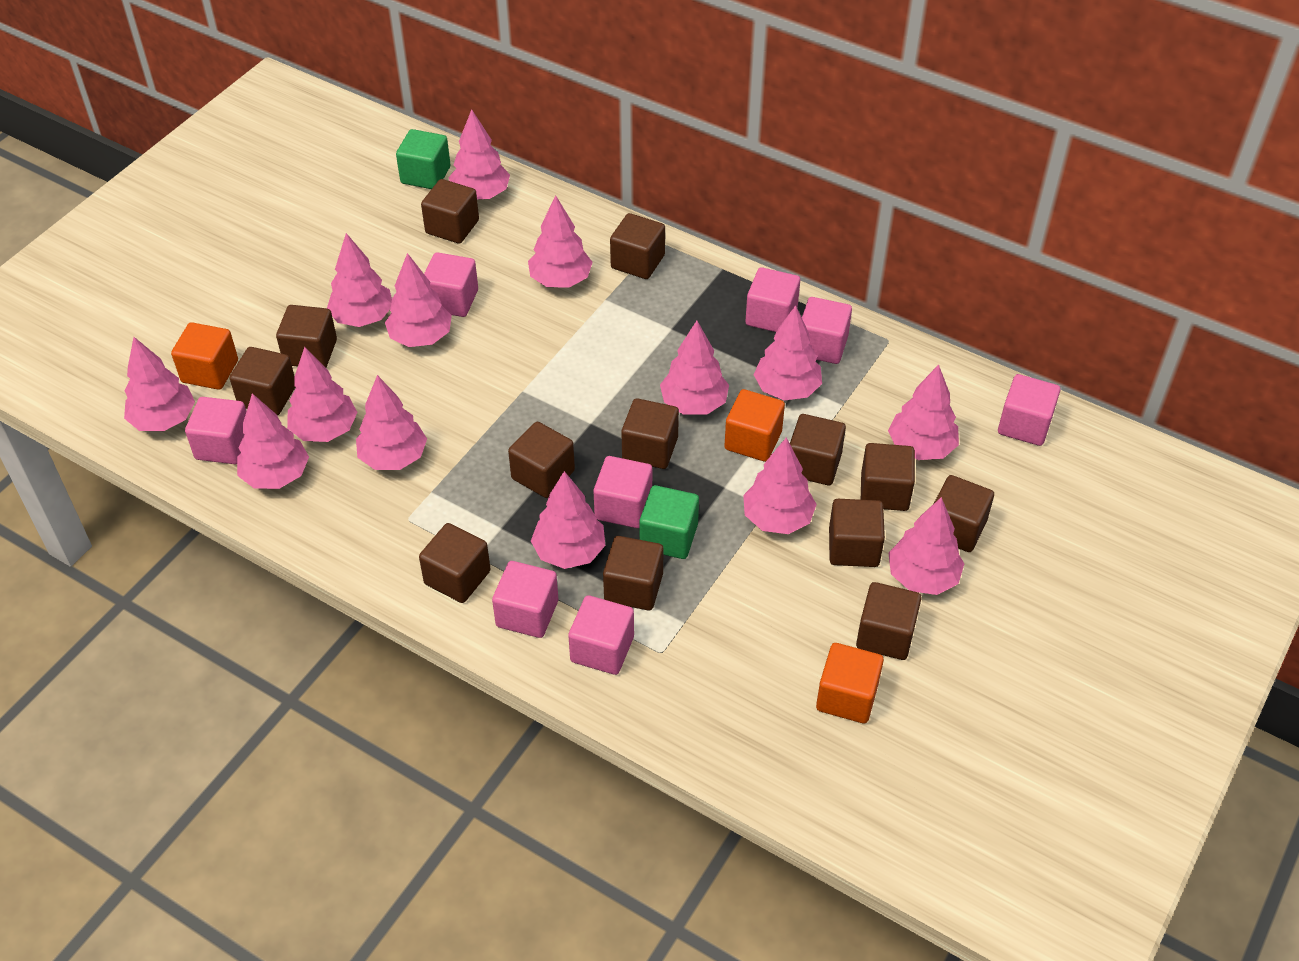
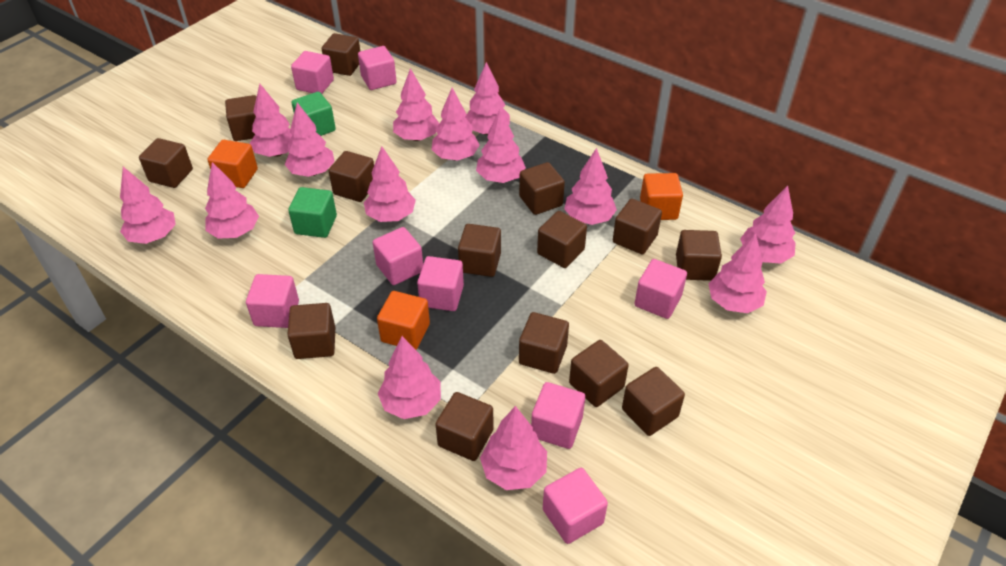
brown cube: [230,347,295,415] [276,305,337,367] [419,523,491,603] [421,179,479,244] [508,422,575,498] [603,536,663,610] [610,213,665,279] [621,398,679,469] [790,414,846,485] [829,499,885,567] [856,582,922,660] [861,443,915,511] [934,475,994,552] = 13 -> [139,138,193,188] [225,95,257,141] [287,303,335,359] [322,33,360,76] [329,151,374,202] [435,392,494,461] [458,224,501,277] [519,162,565,215] [519,312,569,374] [537,211,587,268] [569,340,629,407] [613,199,662,254] [622,367,685,436] [676,230,722,281] = 14

